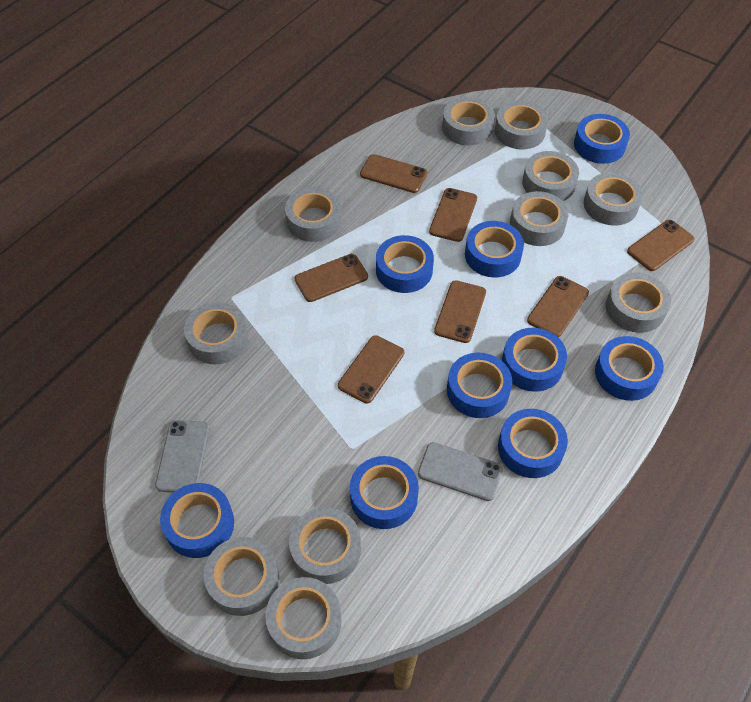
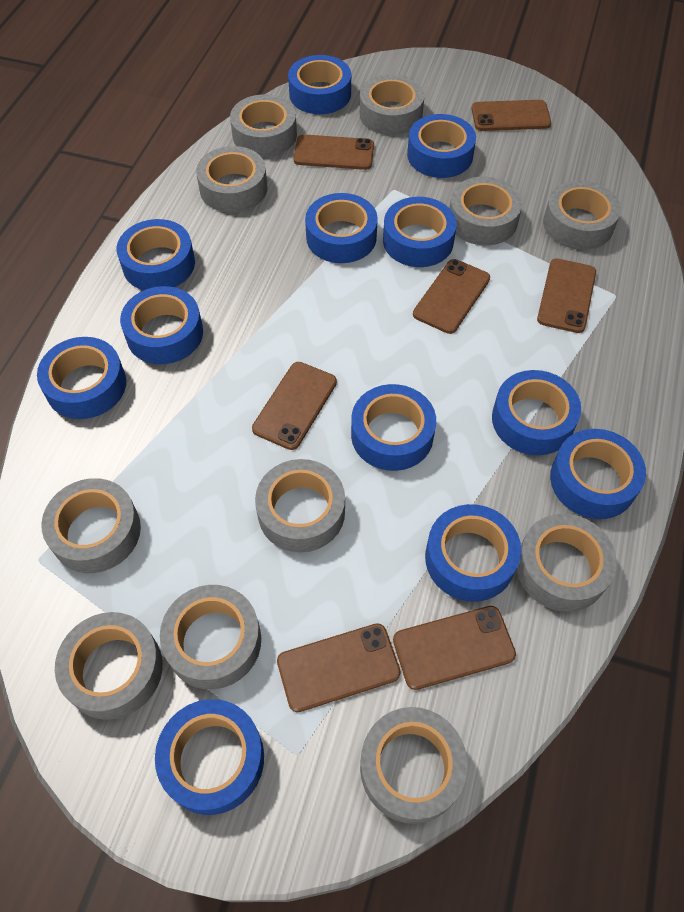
blue tape: [160,483,234,558] [350,456,419,529] [376,235,434,293] [447,353,512,418] [465,221,524,277] [498,409,568,478] [502,328,567,392] [574,114,630,164] [595,336,664,401] = 9 -> [37,337,126,419] [116,219,195,290] [120,286,203,364] [155,699,264,815] [288,55,351,114] [305,193,378,263] [351,384,436,471] [383,197,457,267] [407,114,476,178] [425,504,521,602] [492,370,581,455] [550,429,646,519] = 12
grey phone: [155,420,210,493] [418,442,503,501] = 2 -> none = 0

